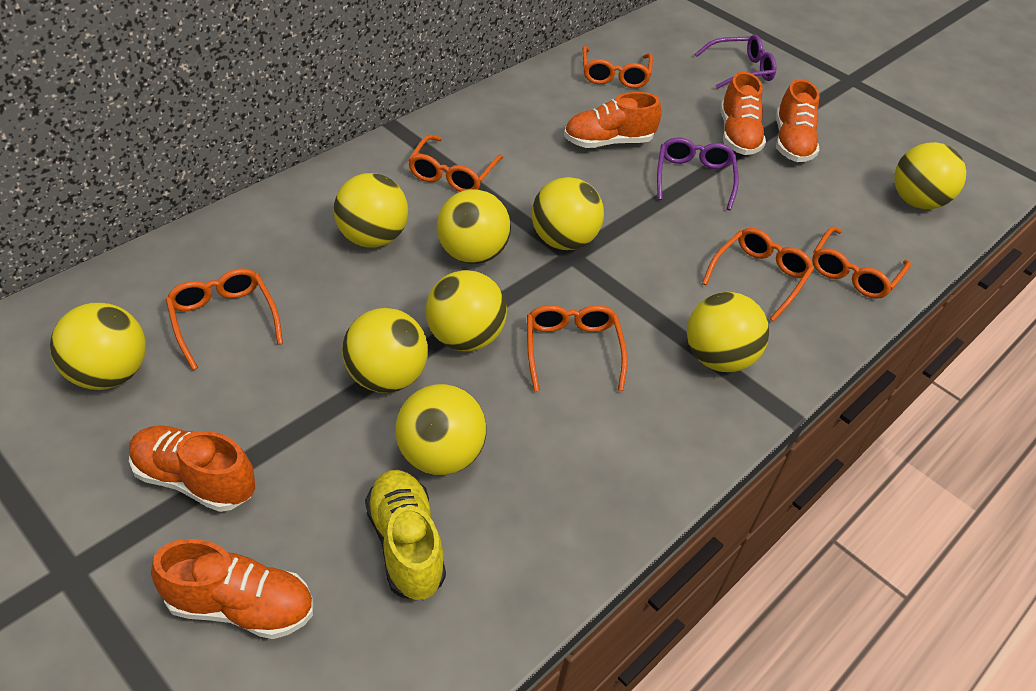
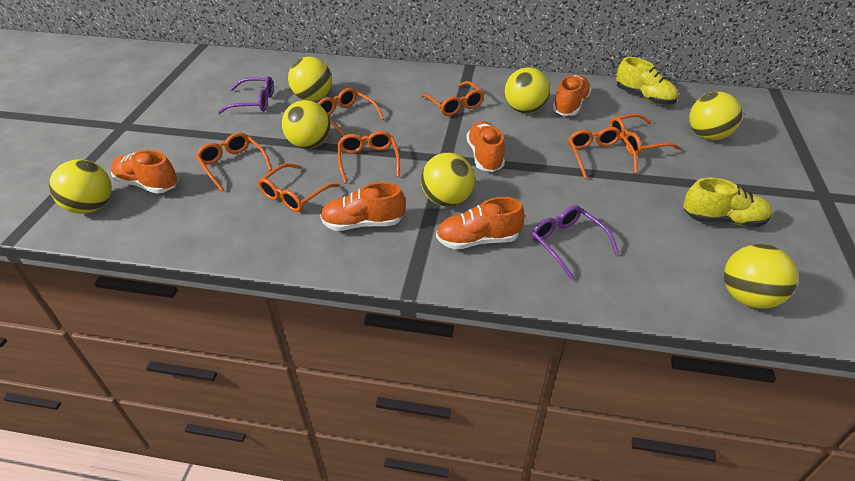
orange glasses: [166,268,283,370] [408,135,503,192] [527,305,627,391] [583,46,653,88] [702,228,814,322] [812,226,911,299] = 6 -> [196,133,272,192] [258,163,339,212] [318,88,384,136] [337,131,400,184] [420,81,484,116] [568,127,637,179] [609,113,680,156] = 7
yellow ball: [50,303,146,390] [334,173,408,247] [342,308,428,393] [395,384,486,475] [426,270,507,351] [437,189,511,264] [532,177,604,250] [687,292,769,372] [894,142,966,209] = 9 -> [49,159,112,214] [282,100,331,149] [288,57,332,101] [421,153,475,207] [505,67,550,113] [689,92,742,140] [724,244,798,309] = 7
yellow shoe: [365,470,446,600] = 1 -> [616,57,678,105] [683,178,772,227] = 2

